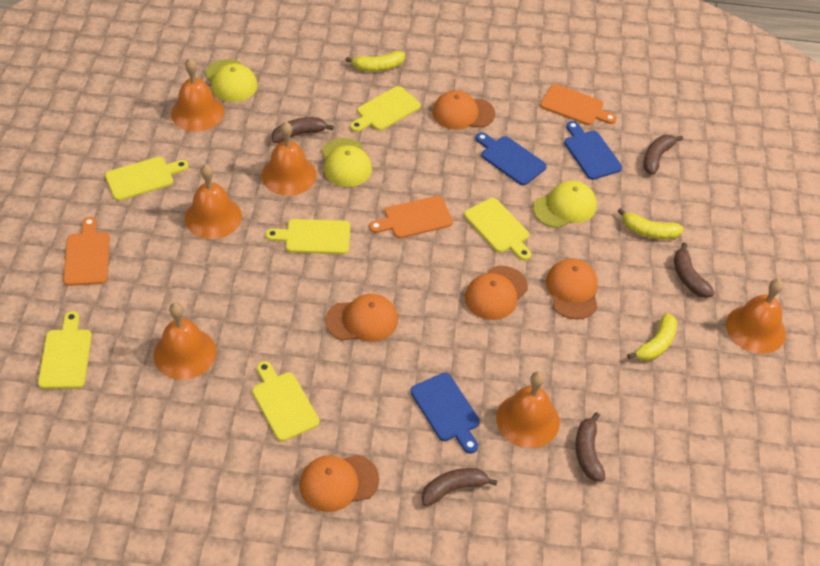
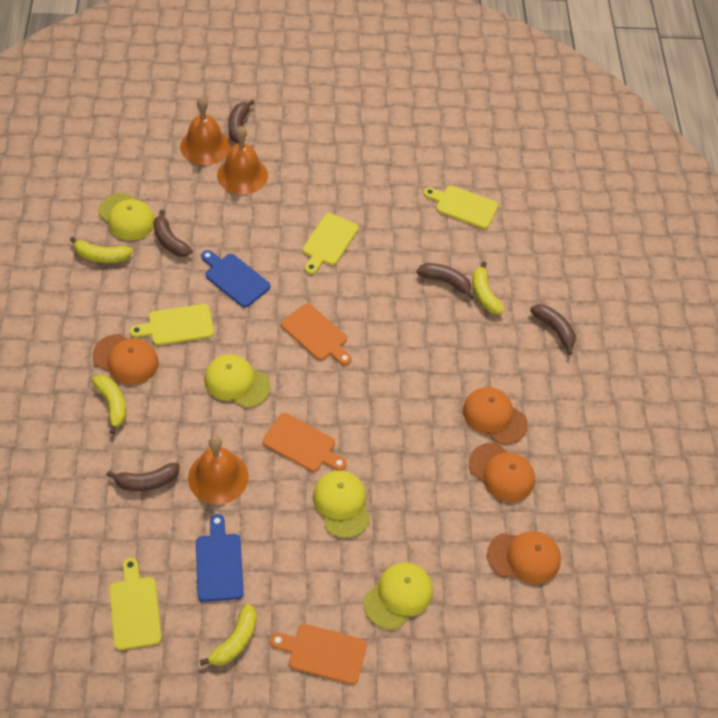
blue cutting board: [410,372,480,454] [475,132,547,185] [564,121,622,180] = 3 -> [196,514,244,602] [201,250,270,308] = 2
orange bell: [153,303,216,380] [171,58,224,132] [185,164,242,239] [262,122,317,196] [496,372,560,448] [726,279,786,354] = 6 -> [180,97,231,165] [188,436,248,505] [217,126,268,195] = 3
orange cap: [299,455,379,512] [325,294,398,342] [432,90,495,130] [465,266,528,320] [546,259,598,319] = 5 -> [92,334,159,385] [463,387,528,445] [469,443,535,502] [487,531,561,584] = 4
yellow banana: [346,51,405,72] [618,208,684,239] [628,313,677,361] = 3 -> [70,237,133,263] [92,375,126,434] [200,604,257,666] [472,262,505,315] = 4
yellow cap: [205,59,258,102] [322,138,372,187] [533,181,597,228] = 3 -> [98,193,155,241] [204,354,271,408] [313,470,370,538] [364,563,433,630] = 4
yellow cutting board: [38,311,92,389] [105,157,189,201] [252,361,320,441] [265,219,350,254] [350,86,421,132] [464,198,531,260] = 6 -> [109,558,162,650] [130,304,214,345] [303,213,359,274] [423,185,498,229] = 4

